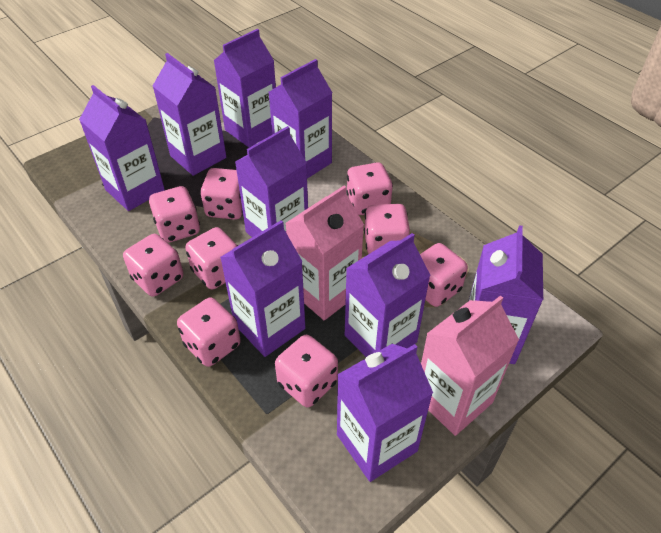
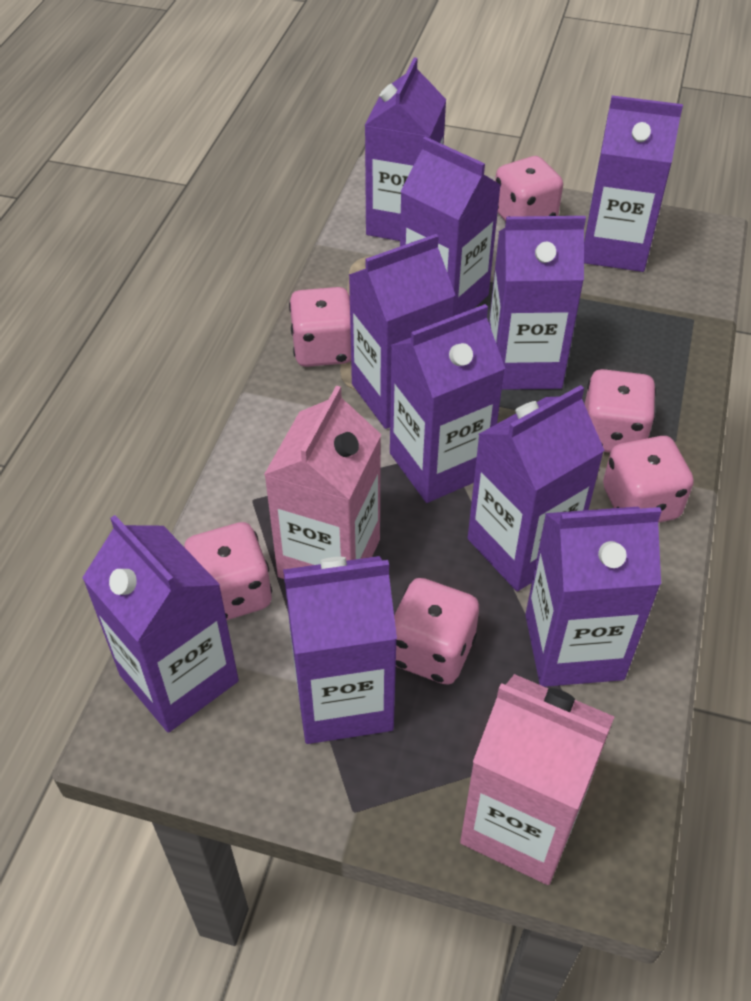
pink dice: [123,234,183,297] [149,186,200,243] [177,297,241,367] [185,227,238,289] [200,168,243,220] [275,335,338,407] [346,162,393,215] [364,204,410,254] [420,243,468,307] = 9 -> [184,522,272,620] [289,287,351,367] [394,578,479,685] [495,156,563,221] [584,369,656,452] [603,436,694,523] = 6
purple carton: [79,85,165,211] [153,53,226,176] [213,29,276,148] [220,220,305,357] [235,126,308,237] [269,59,332,179] [337,344,433,482] [345,233,431,357] [468,225,543,364] = 9 -> [82,515,239,733] [283,556,397,744] [349,234,455,429] [365,58,446,241] [390,304,505,503] [400,137,501,316] [468,385,605,591] [489,216,586,390] [525,507,662,687] [584,96,683,272] = 10

